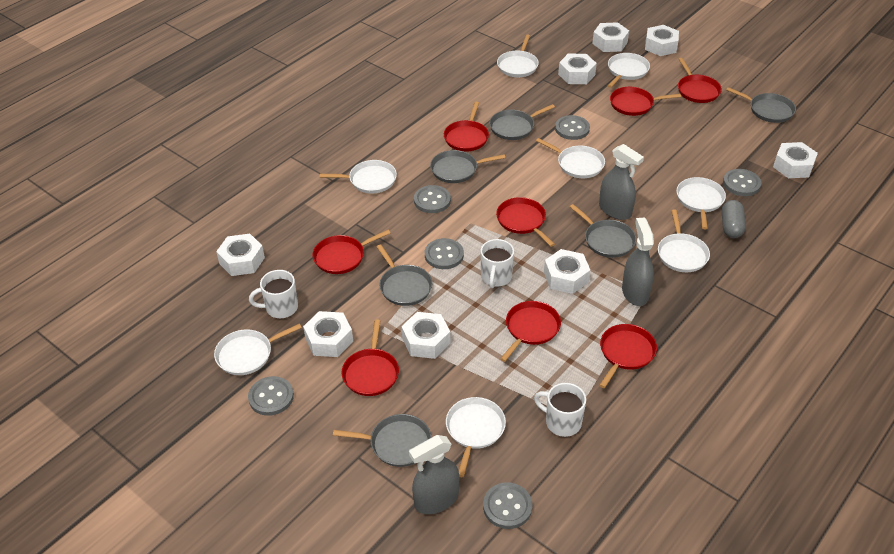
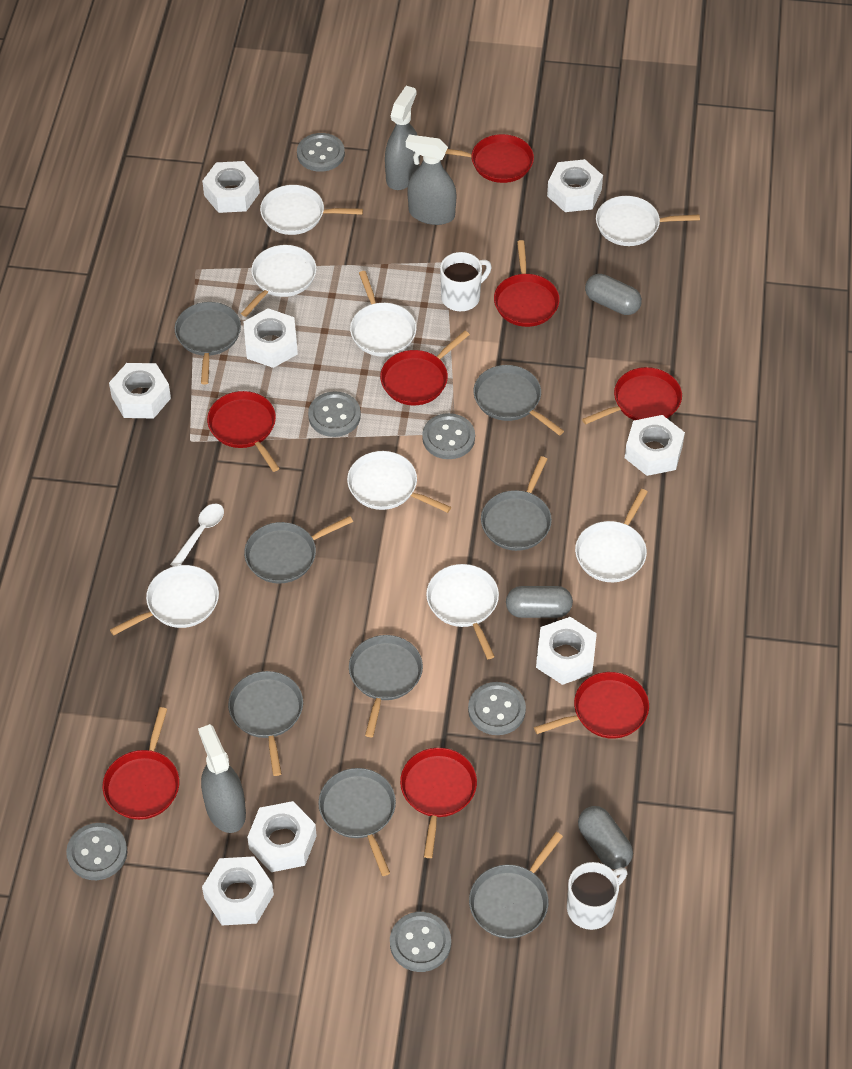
grey capsule: [722,200,746,238] = 1 -> [506,586,573,618] [578,806,633,869] [585,274,642,315] = 3
grey pan: [333,414,432,467] [377,244,433,306] [430,150,505,183] [489,104,555,140] [570,204,636,258] [726,87,796,123] = 6 -> [175,302,241,384] [228,671,303,776] [244,516,353,584] [318,768,396,876] [349,635,423,737] [469,832,563,939] [473,365,564,436] [481,456,552,551] = 8
white mug: [249,270,298,318] [480,239,514,288] [534,383,586,437] = 3 -> [440,252,492,311] [567,862,627,930] = 2
white spoon: none = 0 -> [170,504,224,567] = 1

